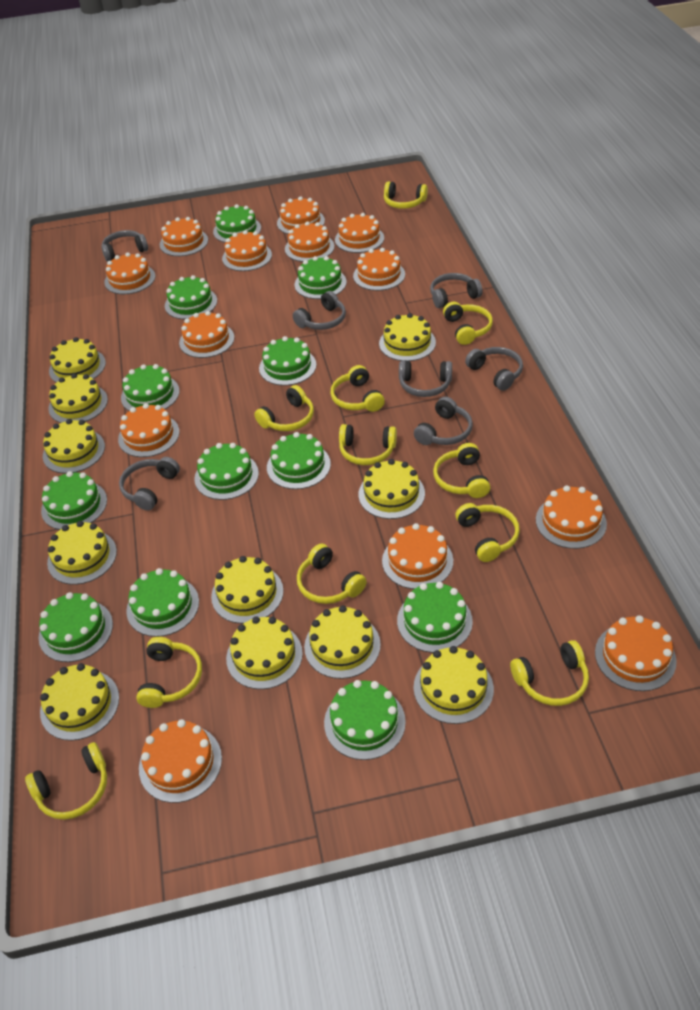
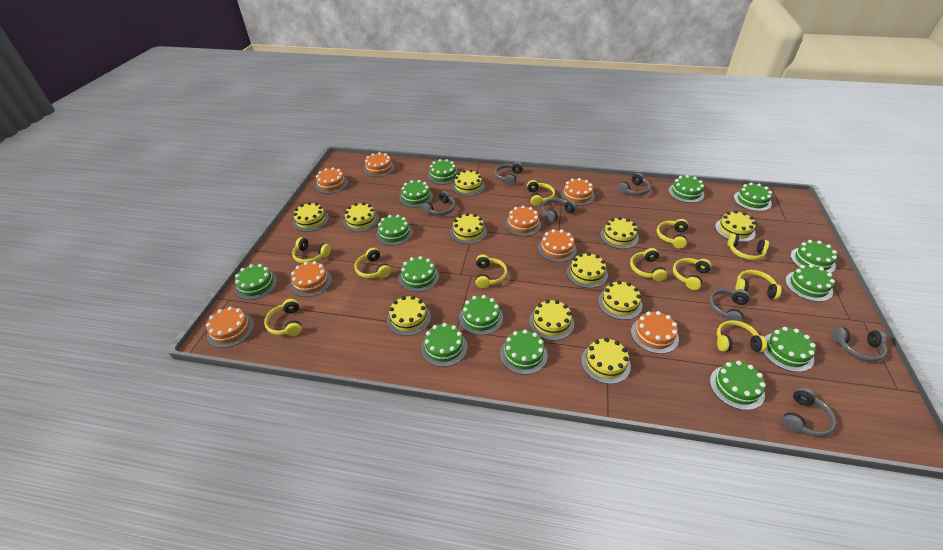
green cake: [39,592,113,662] [41,471,107,530] [121,364,180,411] [126,568,199,637] [165,275,217,319] [194,443,259,500] [213,204,261,243] [259,336,316,386] [267,432,331,489] [295,256,347,299] [324,680,406,760] [397,582,473,653] = 12 -> [235,264,278,300] [376,215,413,246] [399,180,433,207] [399,256,439,292] [421,323,468,367] [427,159,458,185] [459,295,503,335] [500,329,548,375] [668,175,704,203] [710,361,766,410] [734,183,772,211] [763,327,816,372] [785,264,835,302] [790,240,837,273] = 14
orange cake: [104,252,155,294] [118,403,180,457] [139,719,222,803] [160,217,208,256] [179,311,234,358] [222,230,272,271] [277,197,325,234] [285,221,334,262] [335,213,384,253] [353,248,405,291] [382,523,453,589] [536,485,607,549] [595,615,677,691] = 13 -> [206,307,254,348] [290,261,332,297] [315,167,348,194] [364,152,395,177] [505,206,541,236] [538,229,577,262] [560,178,595,206] [631,311,679,354] = 8

